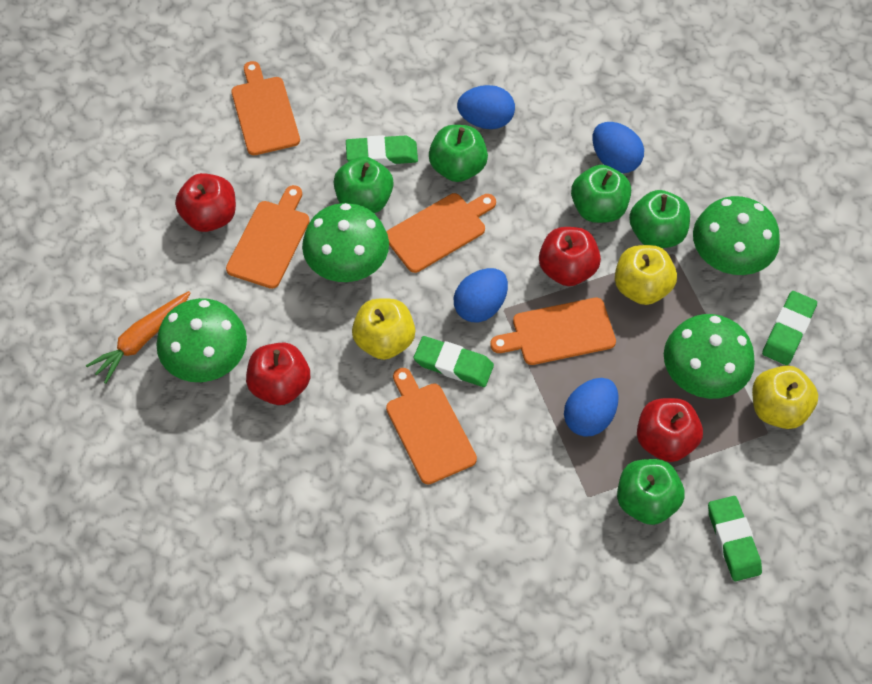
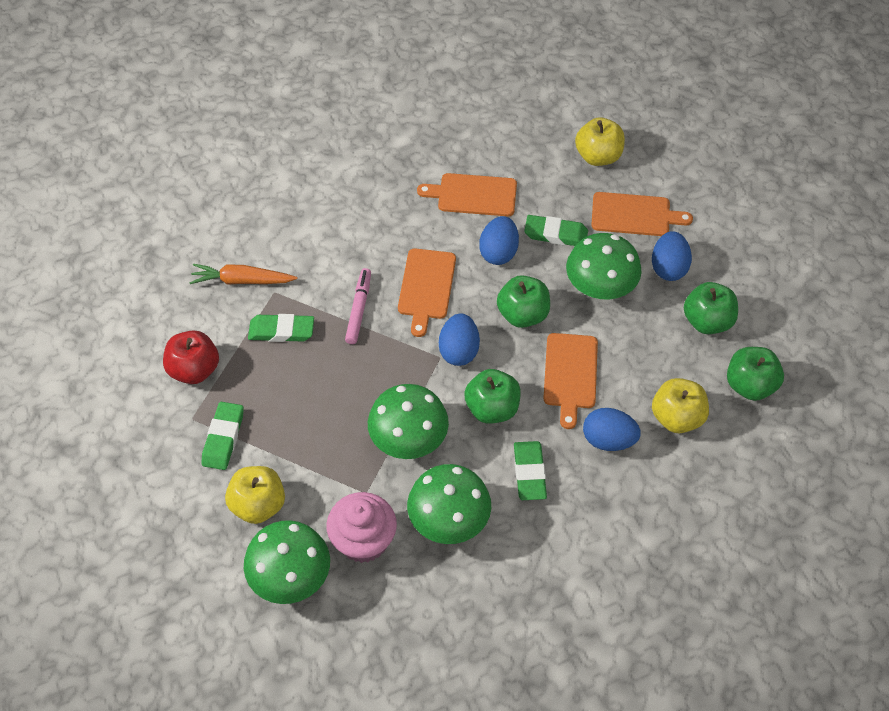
green apple: [334,156,394,213] [429,125,488,182] [571,165,631,223] [617,459,685,525] [629,190,690,248] = 5 -> [464,369,521,424] [497,275,550,328] [684,282,738,334] [727,347,784,401] = 4
orange cutting board: [226,185,310,289] [231,61,300,155] [386,193,496,273] [386,368,477,485] [490,298,616,365] = 5 -> [398,248,456,337] [417,173,517,216] [543,333,598,429] [591,192,693,236] = 4
pink cupcake: none = 0 -> [327,492,397,563] = 1
pink marker: none = 0 -> [345,268,371,344] = 1
red apple: [175,173,236,232] [246,342,310,405] [539,227,601,286] [637,398,703,462] = 4 -> [163,330,219,384] = 1

